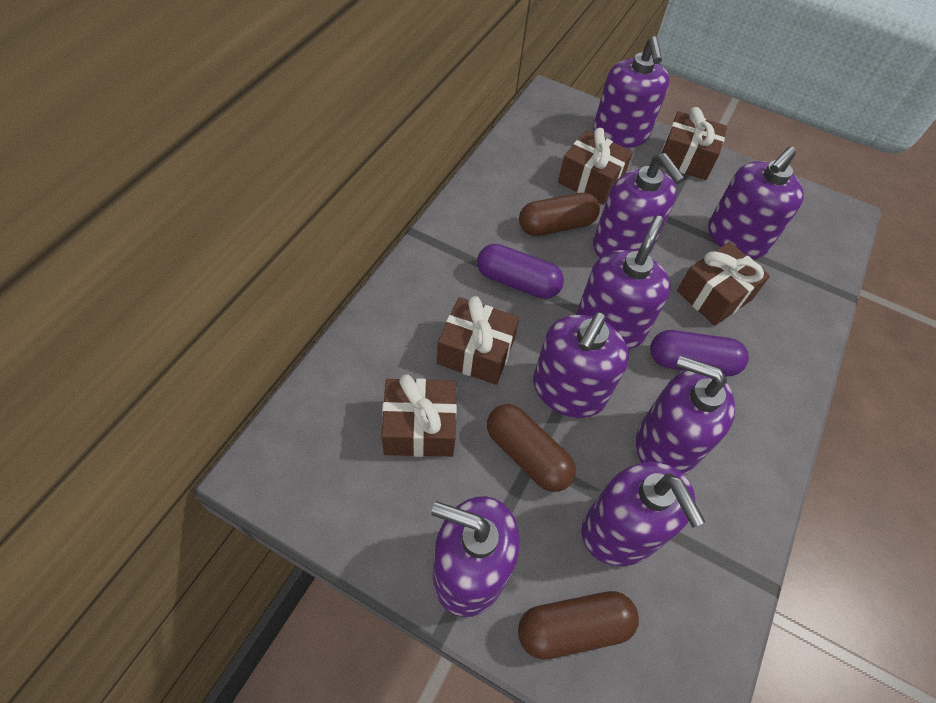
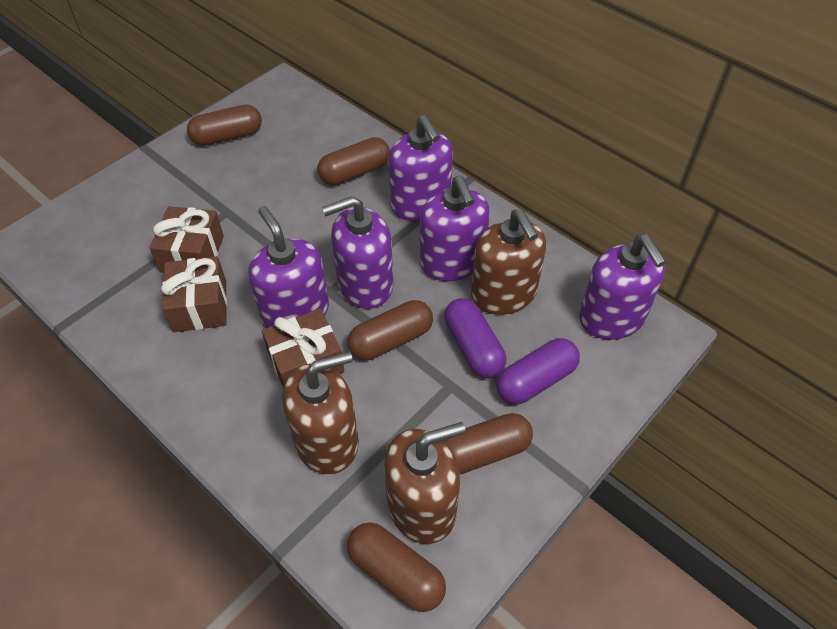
brown capsule: [487,404,576,492] [518,591,639,660] [519,193,600,236] = 3 -> [187,104,262,146] [317,137,390,185] [347,523,446,612] [348,300,433,360] [444,413,533,474] = 5
brown gift: [381,374,457,457] [437,296,519,385] [558,128,633,205] [660,107,727,180] [677,242,770,326] = 5 -> [150,206,224,273] [161,256,227,332] [262,309,344,387] = 3
brown soap dispenser: none = 0 -> [282,351,359,474] [384,422,466,544] [471,209,546,315] = 3
purple soap dispenser: [431,496,520,617] [533,312,629,418] [576,216,671,350] [581,462,705,566] [593,36,670,148] [593,153,685,257] [636,356,735,475] [708,146,804,259] = 8 -> [248,206,329,328] [322,196,393,309] [388,115,453,221] [420,176,490,281] [579,234,666,340] = 5

